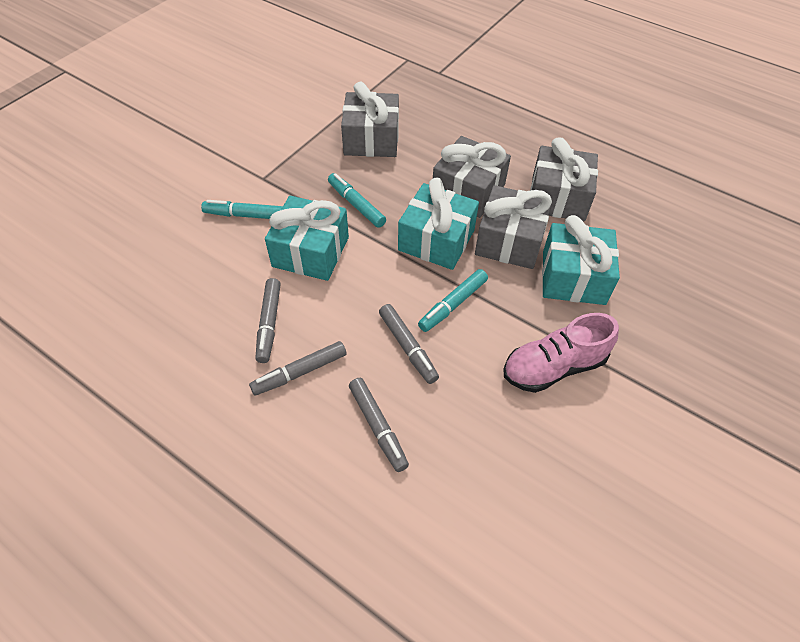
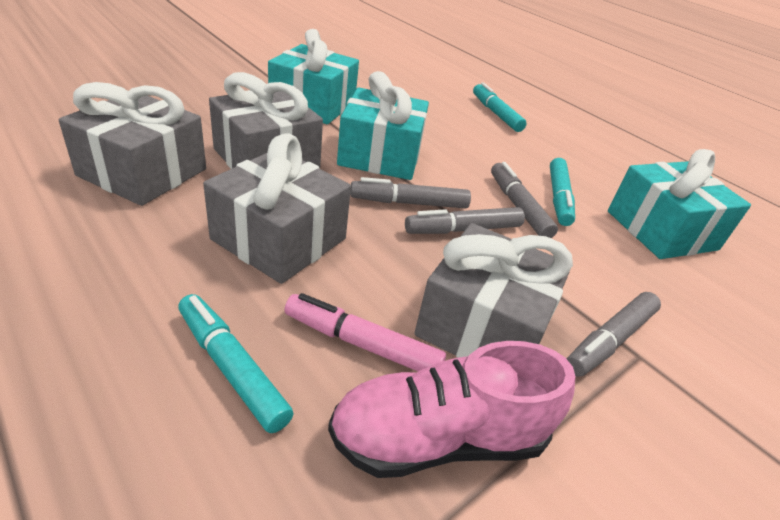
pink marker: none = 0 -> [284,293,446,371] = 1

